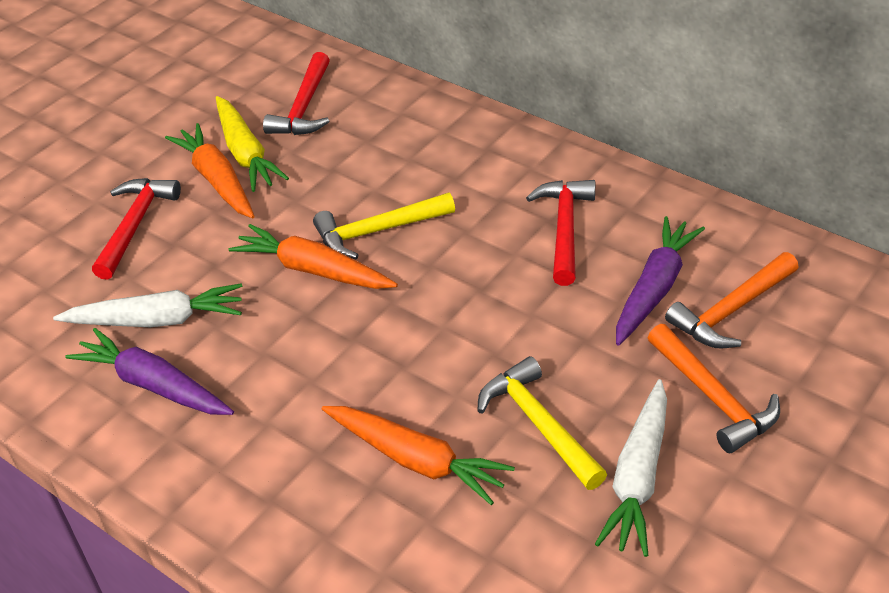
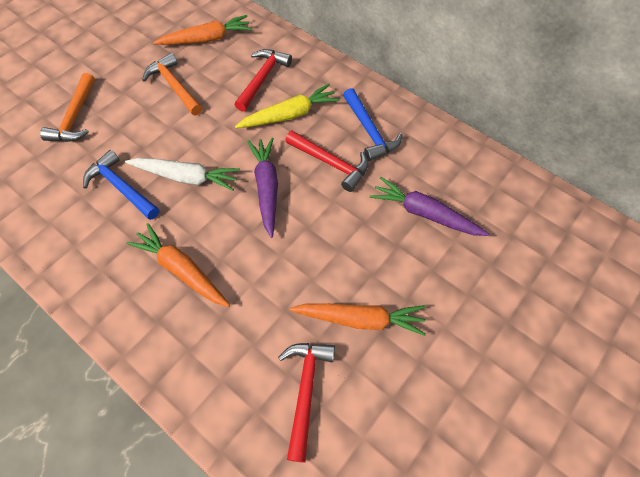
blue hammer: none = 0 -> [83,150,159,220] [343,88,402,161] = 2
white carrot: [53,283,242,327] [595,379,667,557] = 2 -> [125,158,240,191] = 1
yellow hammer: [313,193,455,260] [477,356,607,490] = 2 -> none = 0

